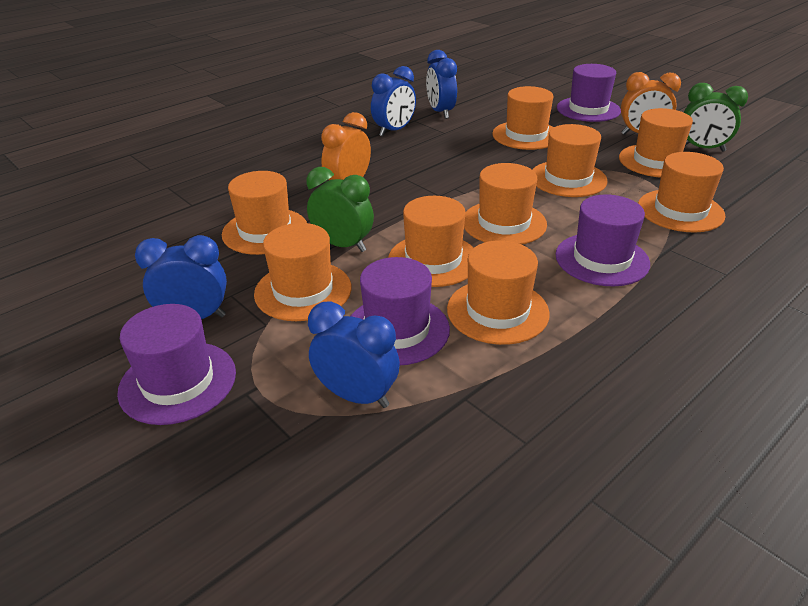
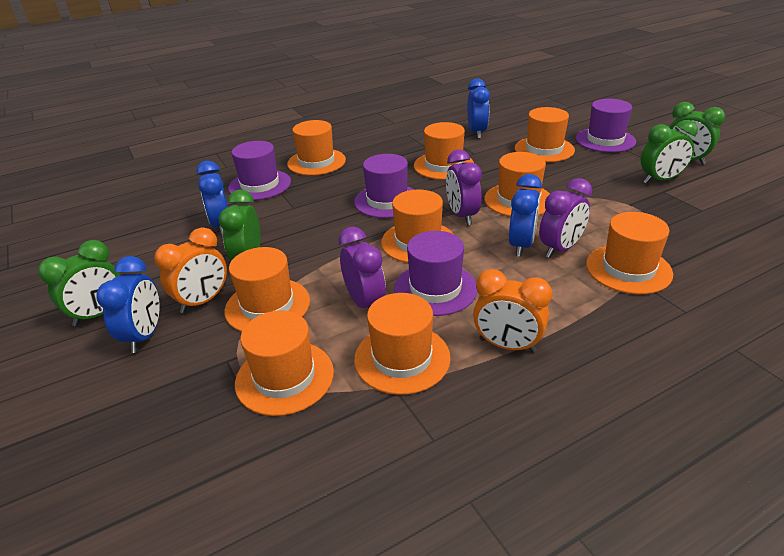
green clock: [306,167,374,252] [684,83,748,152] = 2 -> [38,240,120,326] [219,190,260,261] [641,120,698,184] [669,102,725,165] = 4
purple clock: none = 0 -> [338,227,386,308] [446,149,482,225] [539,178,592,258] = 3

